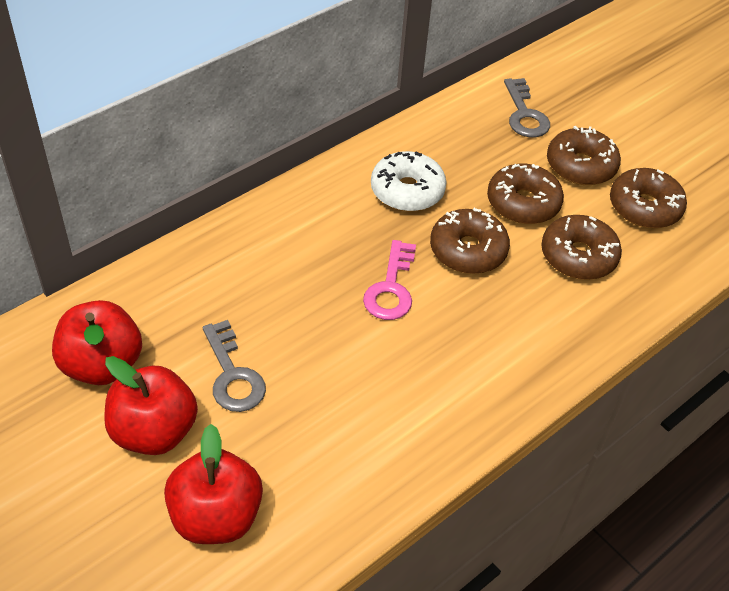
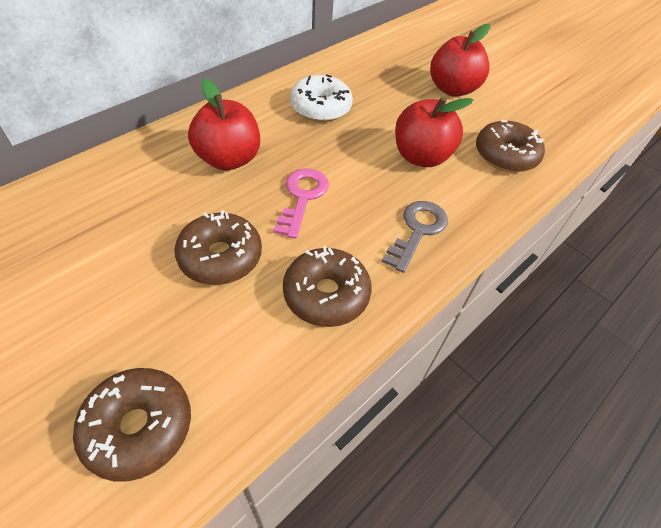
brown donut: [430,208,510,274] [487,164,564,224] [541,215,622,280] [547,126,621,185] [610,168,687,228] = 5 -> [73,368,191,482] [174,210,262,285] [283,246,372,327] [476,120,545,172] = 4
grey key: [203,320,266,412] [504,78,550,137] = 2 -> [382,201,448,273] = 1

